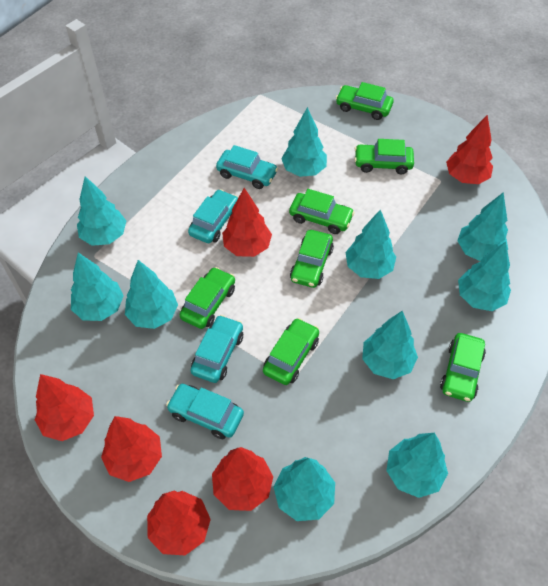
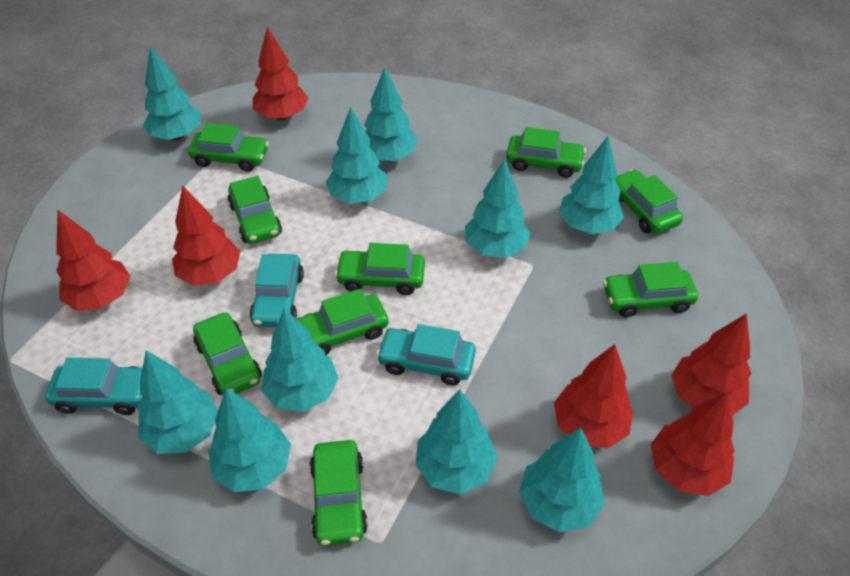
green car: [180,267,235,329] [263,318,319,385] [289,189,355,234] [290,230,334,288] [336,82,394,120] [354,139,414,174] [440,333,486,402] = 7 -> [188,123,269,172] [193,313,262,395] [228,176,282,244] [297,289,388,355] [310,440,368,546] [335,243,425,295] [506,127,586,178] [603,262,698,317] [615,169,683,234] = 9
turquoise car: [166,384,244,439] [188,189,238,243] [190,315,243,383] [216,145,278,189] = 4 -> [45,358,142,415] [250,254,304,327] [376,324,476,385] = 3

